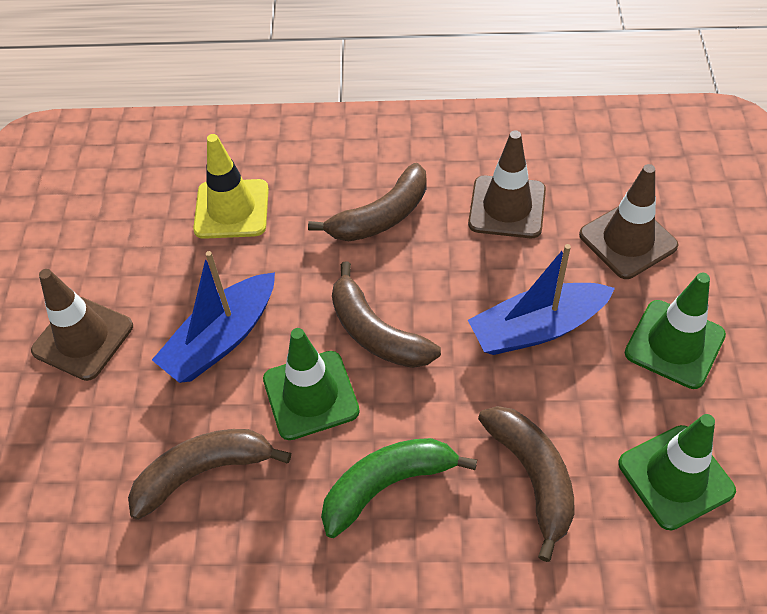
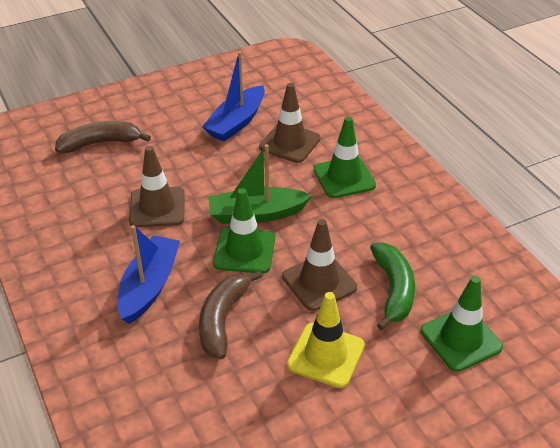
brown banana: [128,429,291,520] [308,163,426,241] [332,262,441,368] [478,406,575,562] = 4 -> [55,121,151,153] [199,270,263,359] = 2
green boat: none = 0 -> [208,144,312,224] = 1

